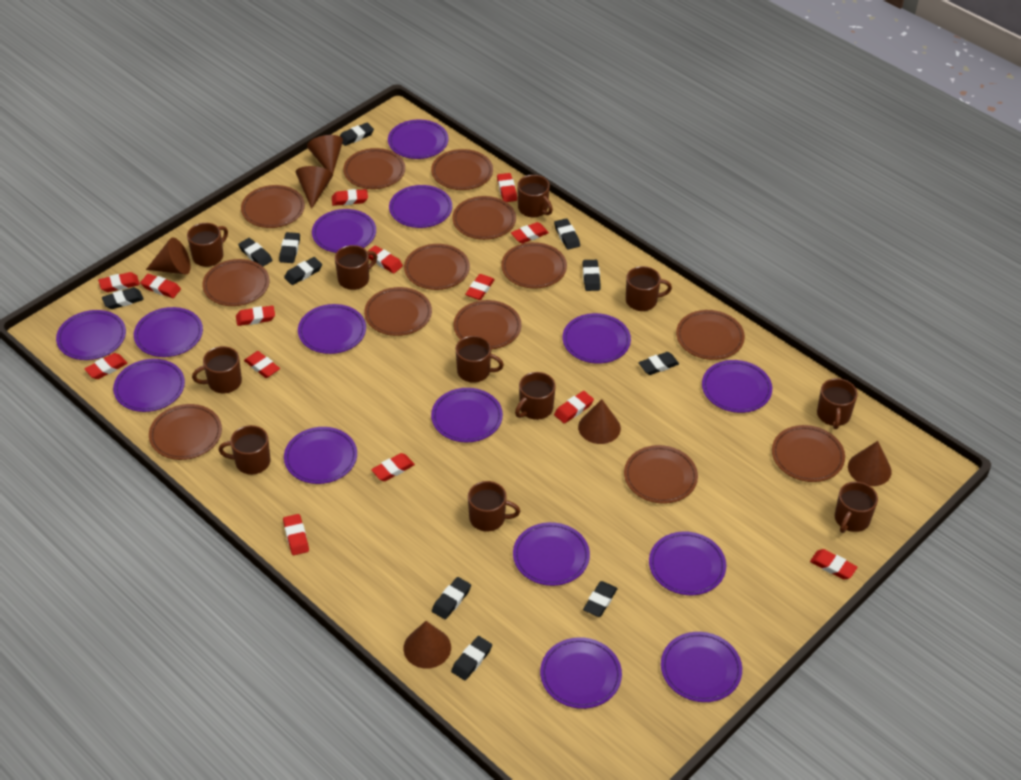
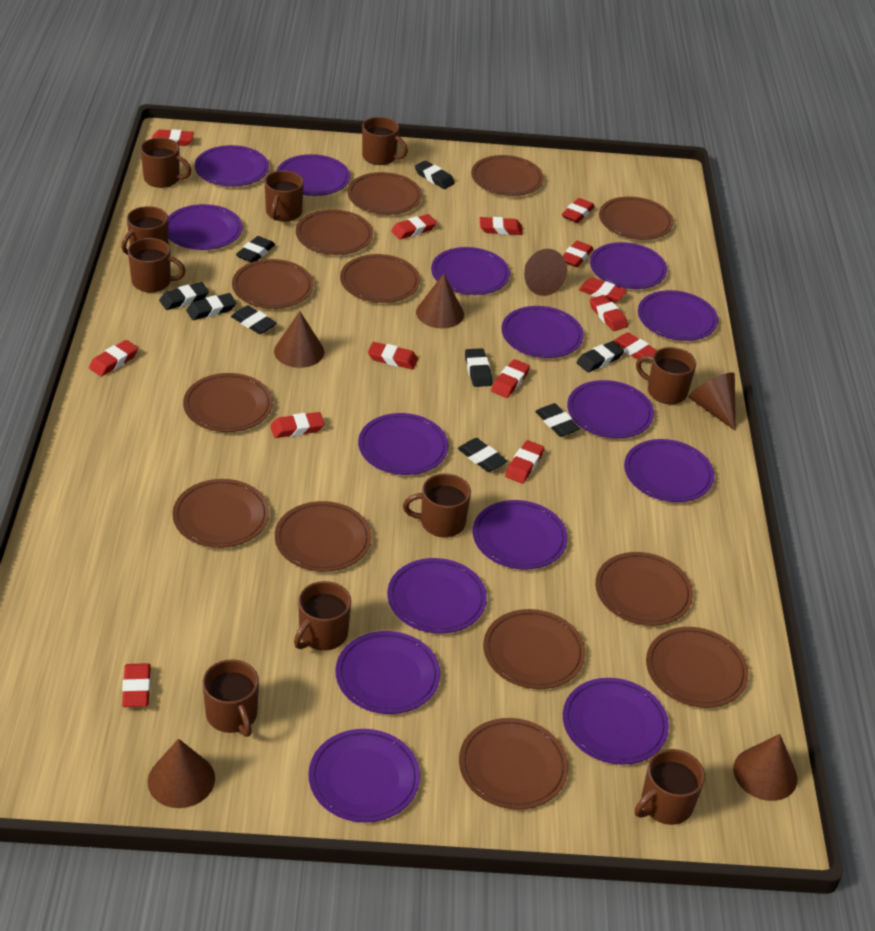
black eraser: [102,288,144,309] [238,238,272,266] [279,232,300,263] [284,257,322,285] [340,122,374,146] [432,577,471,619] [451,636,492,680] [554,218,580,249] [583,260,600,291] [583,581,618,617] [638,352,679,375] = 11 -> [159,282,209,310] [186,293,236,320] [231,305,277,334] [236,236,275,262] [415,160,455,189] [458,438,507,472] [465,348,492,387] [535,403,580,437] [576,341,624,372] = 9
brown mug: [187,223,228,267] [192,346,242,394] [218,425,270,475] [335,245,377,290] [455,336,504,383] [468,481,520,532] [515,372,556,420] [517,175,553,217] [626,266,672,311] [817,378,858,429] [835,482,878,533] = 11 -> [121,206,168,255] [128,238,186,293] [140,138,191,188] [202,659,259,737] [265,171,304,222] [294,581,351,651] [362,117,408,165] [403,473,471,538] [635,749,705,825] [636,347,696,404] = 10

